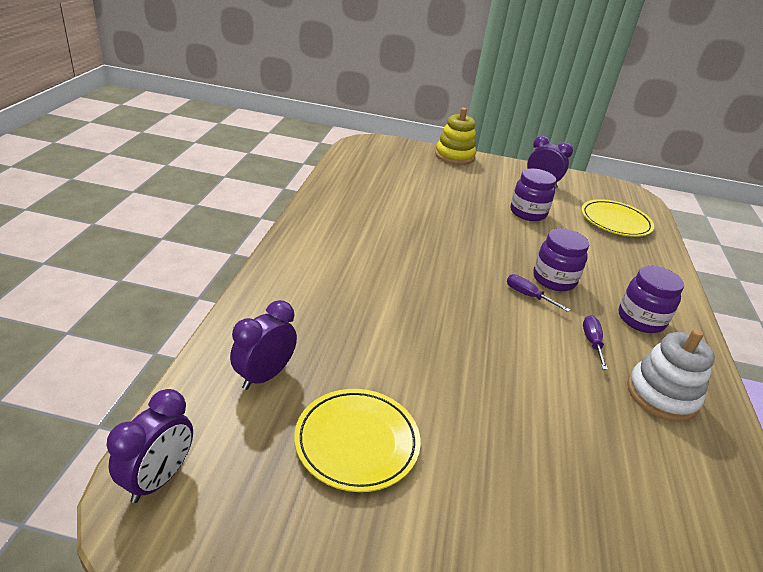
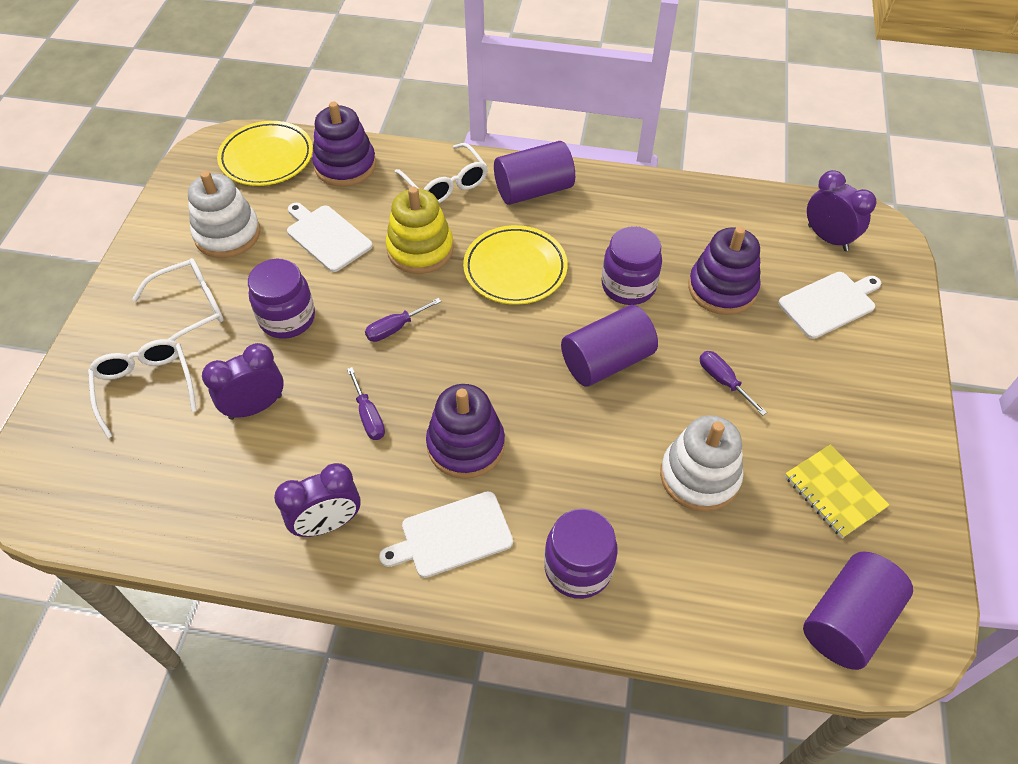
purple cylinder: none = 0 -> [494,141,575,205] [561,305,658,387] [803,552,913,670] = 3
purple screwdriver: [507,274,570,312] [583,316,608,370] = 2 -> [347,367,385,440] [365,298,441,342] [700,351,767,416] = 3
purple stacking toy: none = 0 -> [312,101,376,187] [426,384,505,479] [688,227,761,315] = 3
white cutting board: none = 0 -> [287,203,373,272] [379,491,513,578] [778,272,881,339] = 3
white glasses: none = 0 -> [88,339,197,438] [132,258,224,341] [395,143,488,203] = 3
white stacking toy: [627,329,715,422] = 1 -> [188,171,260,258] [660,415,743,512] = 2
yellow notebook: none = 0 -> [785,445,889,538] = 1

